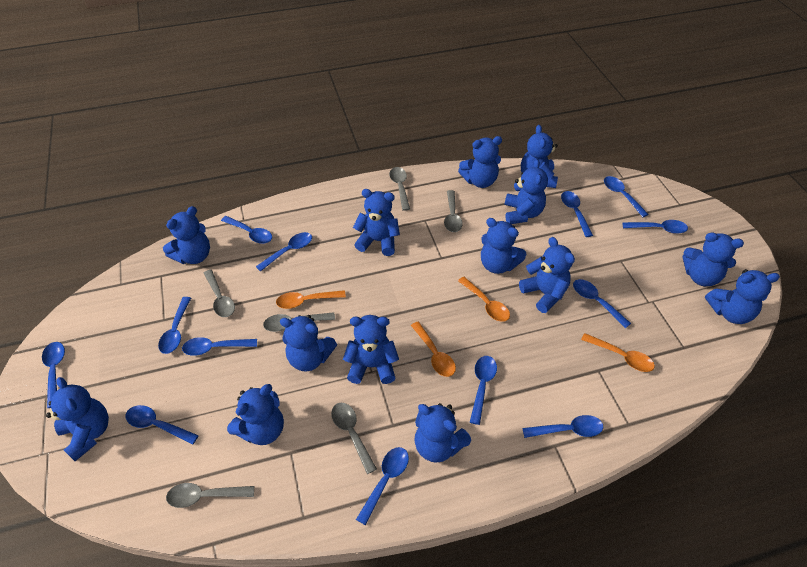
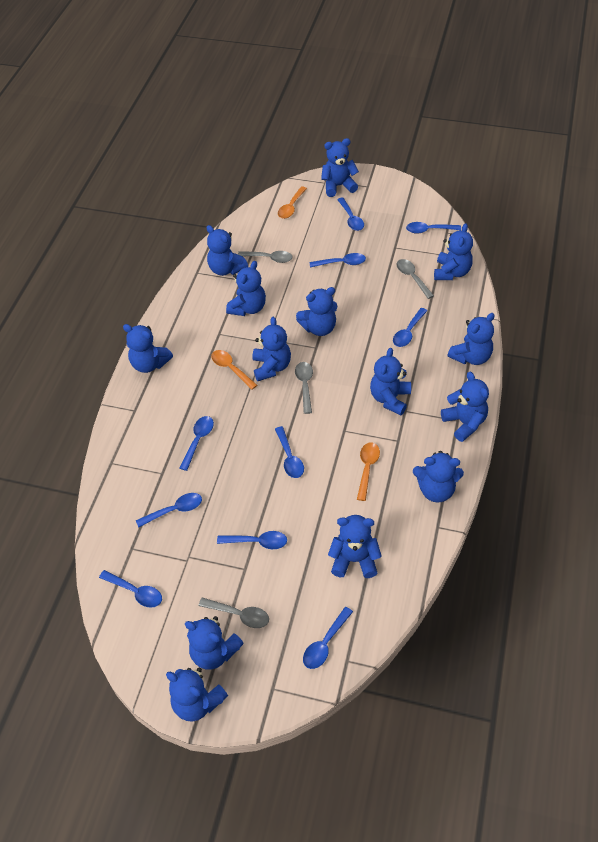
blue spoon: [42,342,65,408] [126,405,199,445] [158,297,191,354] [182,337,257,356] [221,216,272,244] [256,232,312,272] [356,447,409,525] [470,356,497,425] [522,415,603,438] [561,191,593,237] [573,279,631,328] [604,176,649,217] [622,220,688,234] = 13 -> [99,570,162,608] [136,493,202,528] [180,416,214,471] [217,531,287,549] [275,426,304,478] [303,607,353,669] [310,253,366,267] [337,197,364,231] [393,308,427,347] [406,222,461,234] = 10
grey spoon: [166,483,254,508] [204,270,235,317] [263,312,335,332] [331,403,377,474] [389,167,410,211] [444,190,463,232] = 6 -> [198,598,269,628] [238,251,293,263] [295,362,313,414] [396,259,434,299] = 4
orange spoon: [276,290,346,309] [411,322,456,377] [458,277,510,322] [581,333,655,372] = 4 -> [211,350,257,390] [278,186,307,219] [357,442,380,501] = 3

